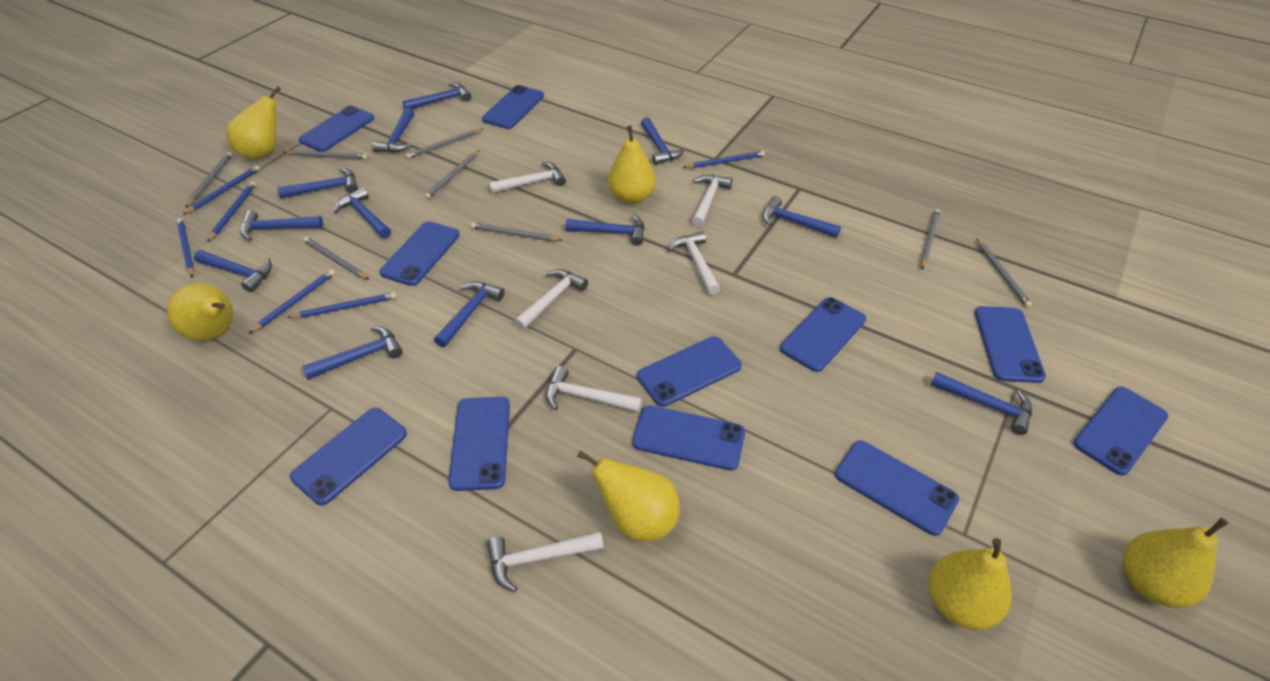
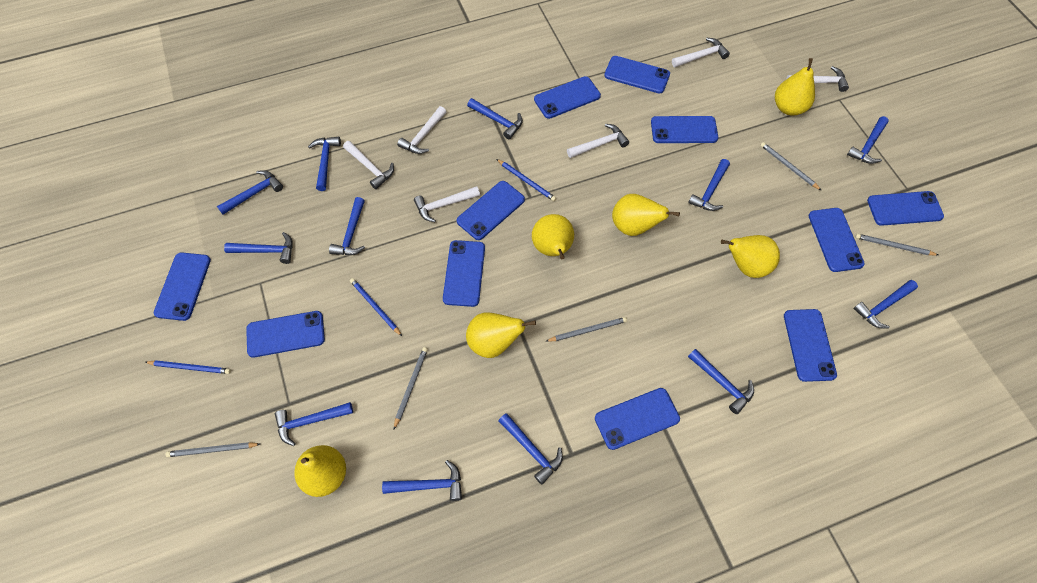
blue pencil: [177,218,194,277] [183,165,260,215] [207,181,256,242] [248,269,335,334] [287,292,397,318] [683,151,765,168] = 6 -> [145,360,231,374] [350,278,402,336] [497,159,556,201] = 3
grey pencil: [185,152,232,208] [284,150,368,160] [303,237,369,280] [405,129,483,159] [424,150,480,199] [471,223,562,241] [921,209,940,269] [976,238,1032,308] = 8 -> [166,442,260,457] [394,347,428,429] [546,317,627,342] [760,142,822,191] [855,234,938,256] = 5

